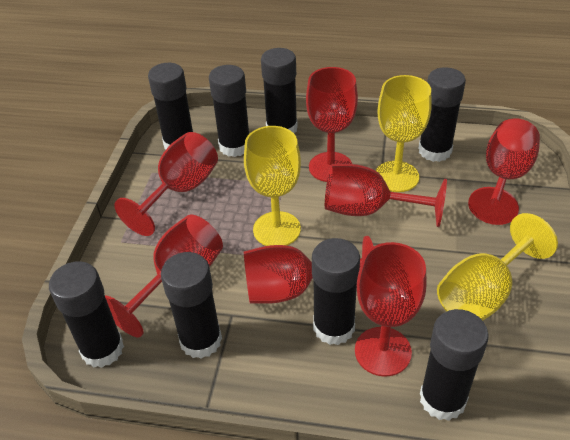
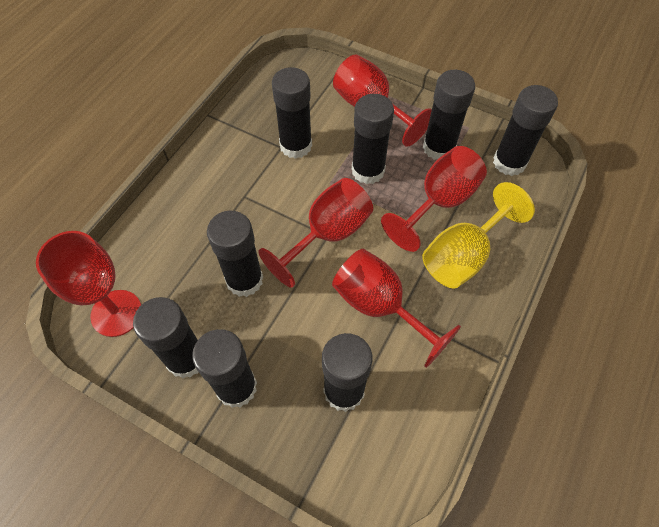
red goblet: [105,215,223,338] [114,132,218,236] [244,236,374,304] [306,67,358,182] [325,164,447,227] [355,242,427,376] [468,118,540,225] = 7 -> [36,231,141,337] [259,178,373,288] [332,249,461,368] [333,54,432,147] [381,146,487,252] = 5
yellow goblet: [244,126,301,246] [375,75,432,192] [437,213,558,321] = 3 -> [422,182,535,289] = 1

